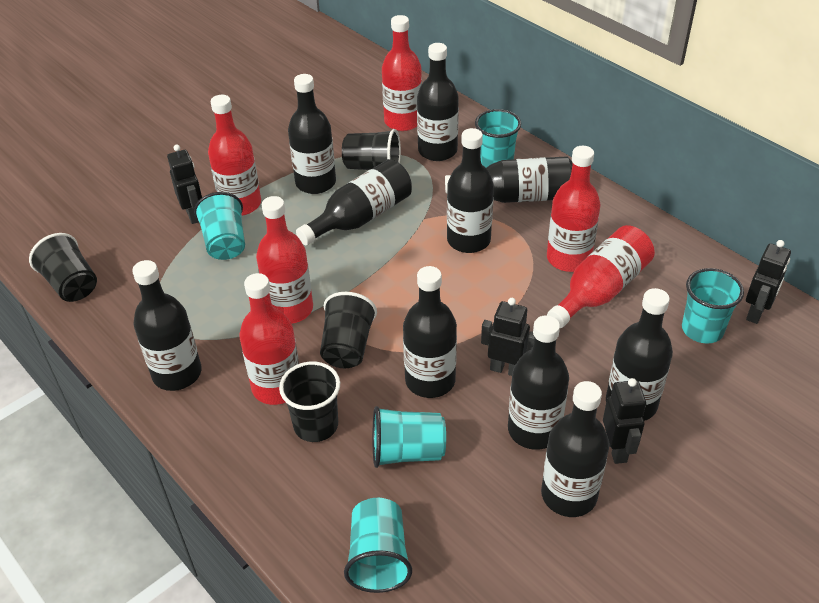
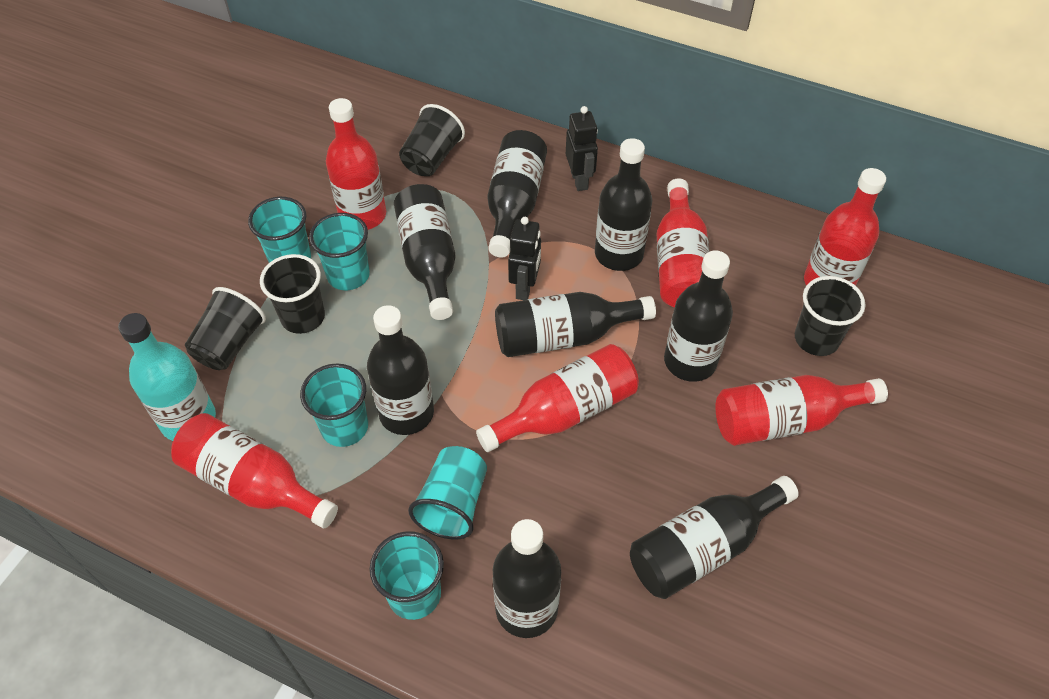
black bottle: [132,260,202,391] [288,74,336,194] [296,159,412,245] [403,266,457,398] [417,43,459,161] [445,156,573,203] [447,128,494,253] [508,315,569,450] [541,381,609,517] [606,288,673,421] = 10 -> [367,305,434,435] [394,184,456,320] [487,130,547,258] [493,519,561,638] [495,292,656,357] [595,138,652,271] [630,476,799,599] [664,250,733,382] = 8
black robot: [167,145,202,224] [481,298,534,376] [603,378,646,464] [746,240,791,324] = 4 -> [508,217,541,300] [566,106,598,191] = 2
turquoise bottle: none = 0 -> [118,313,216,441] = 1

